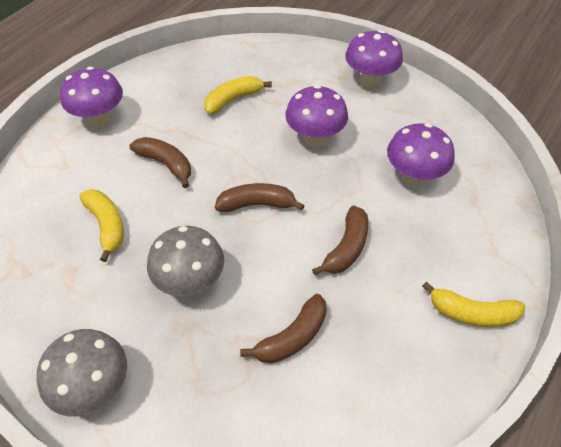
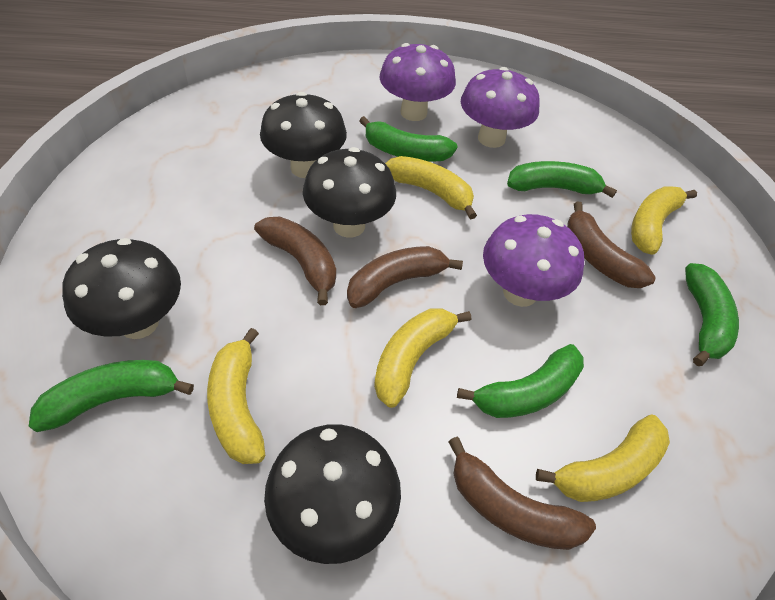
black mushroom: none = 0 -> [62,238,181,339] [260,92,347,178] [264,424,401,564] [303,147,396,238] = 4
green banana: none = 0 -> [29,360,194,432] [359,116,458,162] [457,344,584,418] [507,161,617,198] [685,263,739,366] = 5
grey mushroom: [36,329,127,416] [147,226,224,297] = 2 -> none = 0
purple mushroom: [60,67,123,127] [285,85,348,146] [345,30,403,88] [387,123,455,186] = 4 -> [380,43,456,121] [461,67,540,148] [483,214,584,307] = 3
yellow banana: [79,189,124,262] [204,76,272,114] [422,281,525,327] = 3 -> [207,328,265,464] [374,309,471,408] [385,156,477,219] [536,414,670,502] [631,186,697,255] = 5

